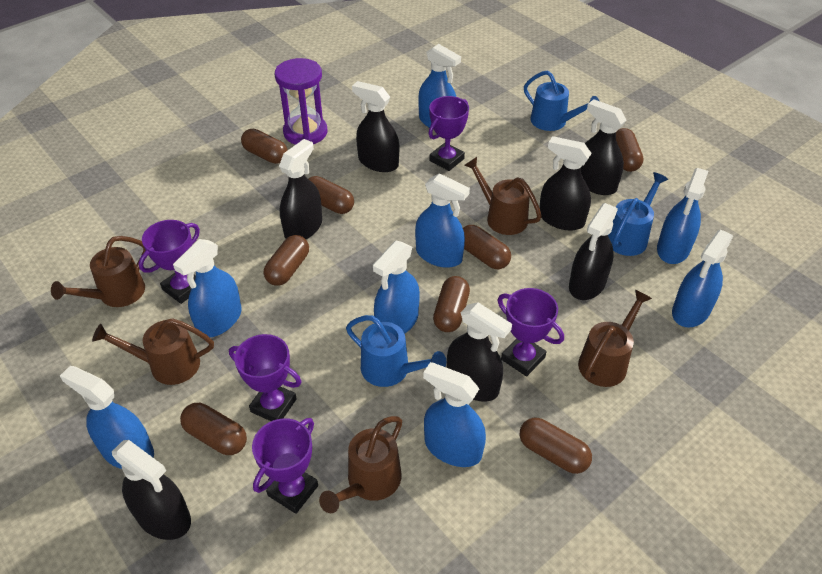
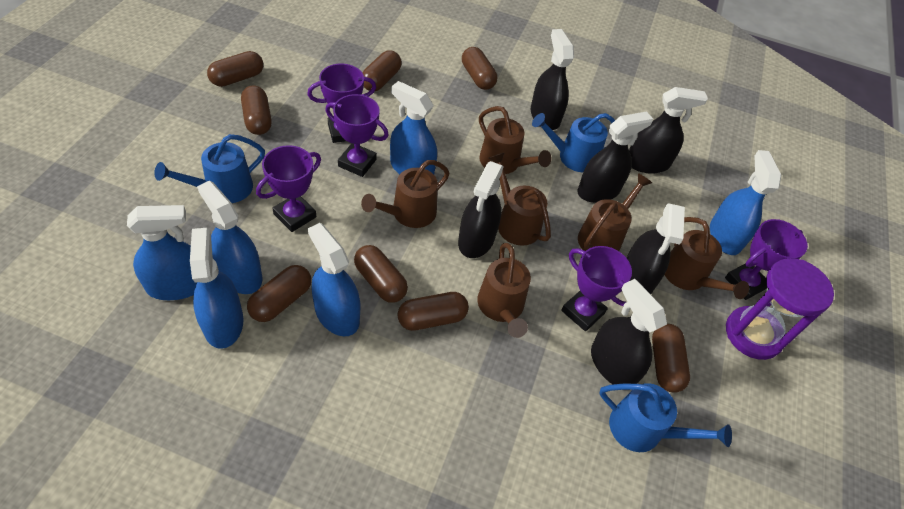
black spray bottle: [112,440,191,540] [279,139,322,239] [352,81,399,172] [447,302,512,402] [539,136,592,231] [569,203,618,300] [581,99,626,195] = 7 -> [458,161,504,258] [531,29,574,130] [577,111,653,203] [591,279,667,384] [627,203,685,294] [629,87,708,174] = 6
blue spray bottle: [60,366,154,469] [173,239,242,337] [373,241,420,334] [415,173,470,268] [418,44,461,130] [423,362,486,467] [657,168,709,264] [672,230,733,328] = 8 -> [127,205,197,300] [190,228,243,349] [197,181,263,294] [308,223,360,336] [390,81,437,174] [710,150,781,255] = 6
brown watering can: [51,236,146,307] [92,318,214,385] [319,416,402,513] [464,157,542,235] [578,290,652,387] = 5 -> [361,160,450,228] [477,243,531,338] [479,106,552,174] [489,152,551,246] [578,173,652,251] [665,217,749,299] = 6

